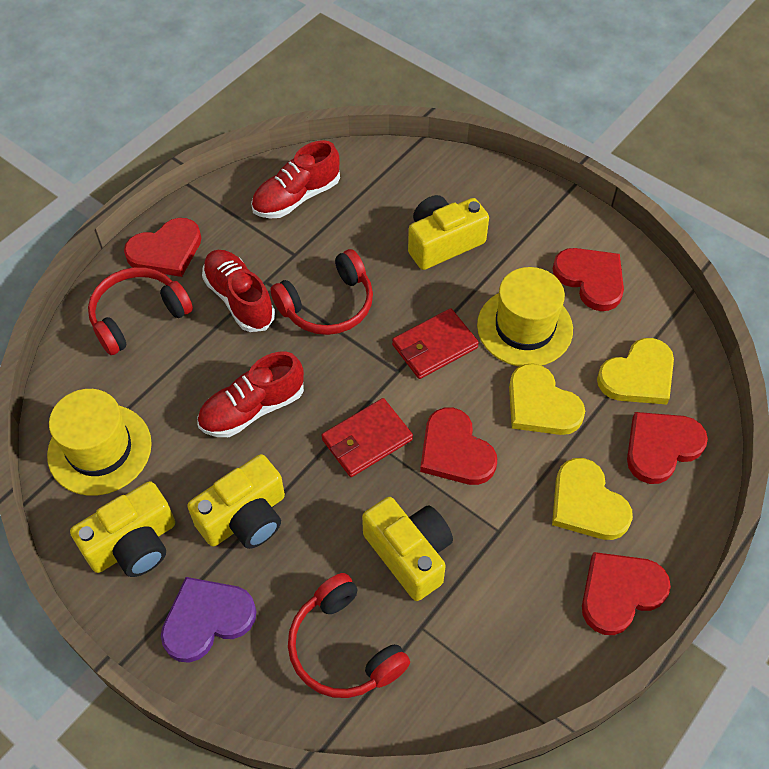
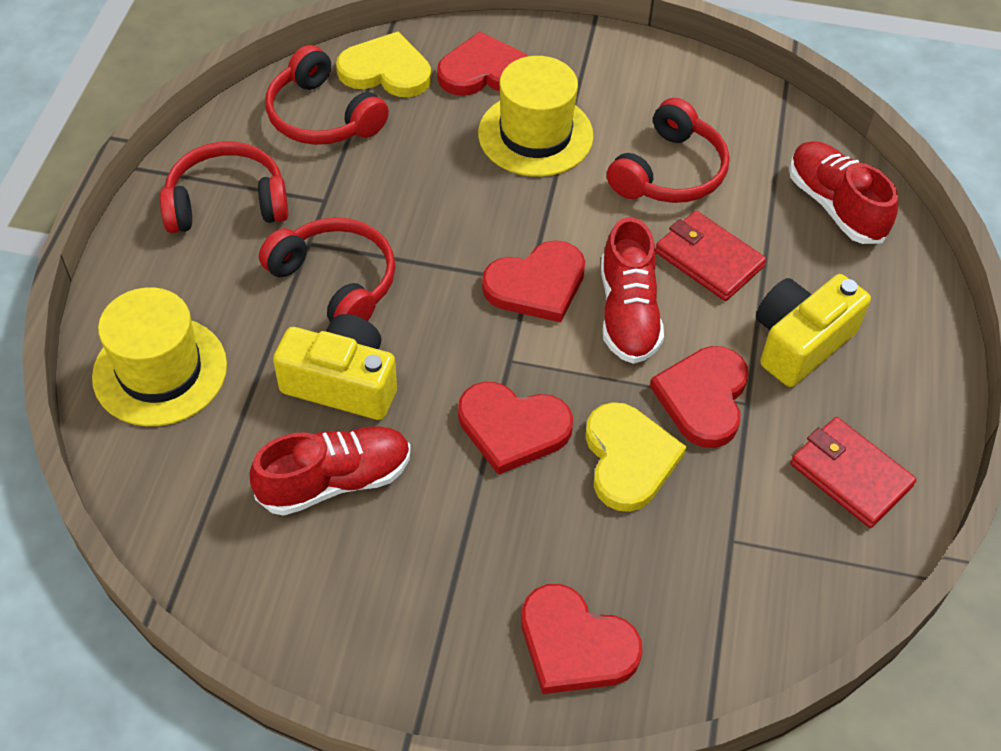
purple heart: [161,577,256,663] = 1 -> none = 0
red headphones: [88,267,193,355] [271,249,373,335] [288,573,410,698] = 3 -> [160,142,288,233] [259,217,395,322] [265,45,389,145] [607,98,729,203] = 4
yellow camera: [70,481,175,577] [187,454,285,549] [362,497,453,601] [408,195,489,270] = 4 -> [273,314,397,420] [756,274,871,387] = 2
yellow heart: [509,363,585,435] [552,458,633,540] [597,338,674,405] = 3 -> [336,32,431,97] [585,402,687,512] = 2

